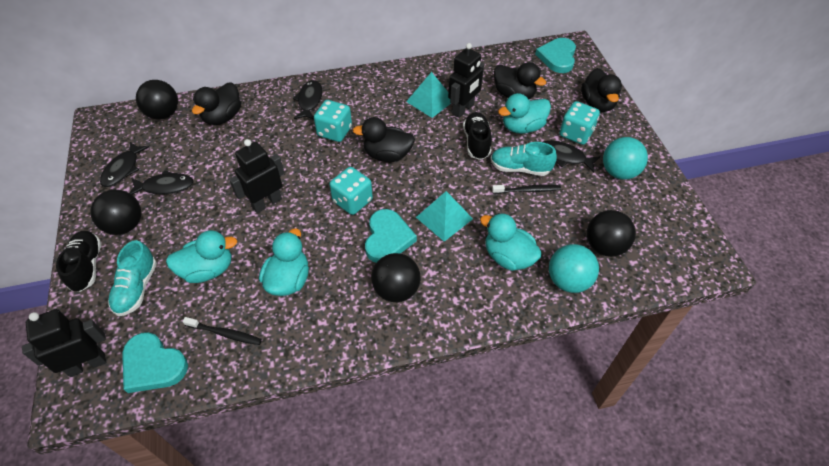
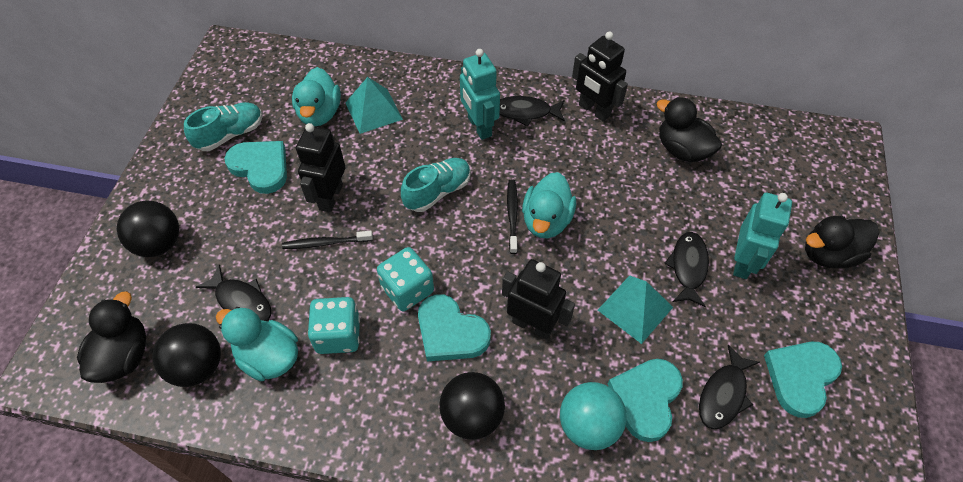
black ball: [90,190,141,235] [136,80,178,120] [371,253,420,302] [587,210,636,257] = 4 -> [117,201,179,257] [152,323,221,387] [439,372,505,439] = 3
black duck: [192,82,241,125] [353,117,415,162] [494,62,546,99] [581,68,622,112] = 4 -> [77,291,146,383] [657,97,722,162] [805,216,879,268] = 3
black shoe: [56,231,102,292] [463,112,492,160] = 2 -> none = 0
turquoise ball: [549,244,599,293] [603,137,648,180] = 2 -> [560,382,627,450] = 1
turquoise dice: [314,100,352,142] [329,167,373,215] [560,101,600,145] = 3 -> [308,297,360,354] [377,247,434,311] = 2
turquoise duck: [166,230,237,283] [259,228,309,296] [480,213,542,271] [498,93,551,134] = 4 -> [216,307,298,381] [292,67,341,126] [522,172,576,238] = 3
turquoise heart: [122,332,188,393] [365,209,417,263] [535,38,576,73] = 3 -> [224,141,287,194] [418,294,491,361] [608,359,683,442] [764,342,842,418] = 4
turquoise robot: none = 0 -> [460,49,500,140] [733,193,792,279] = 2

